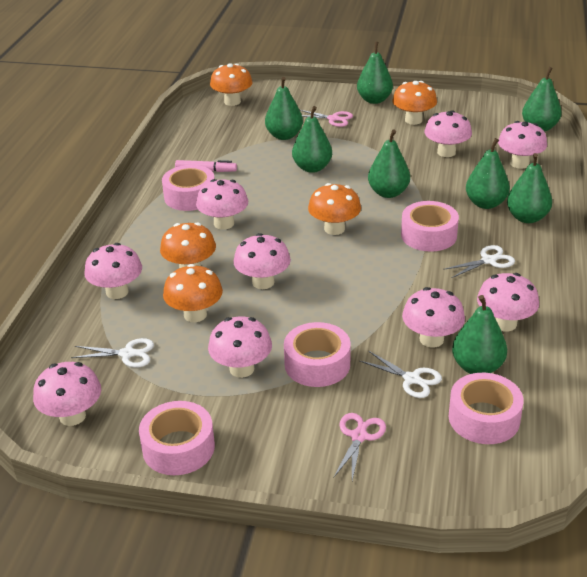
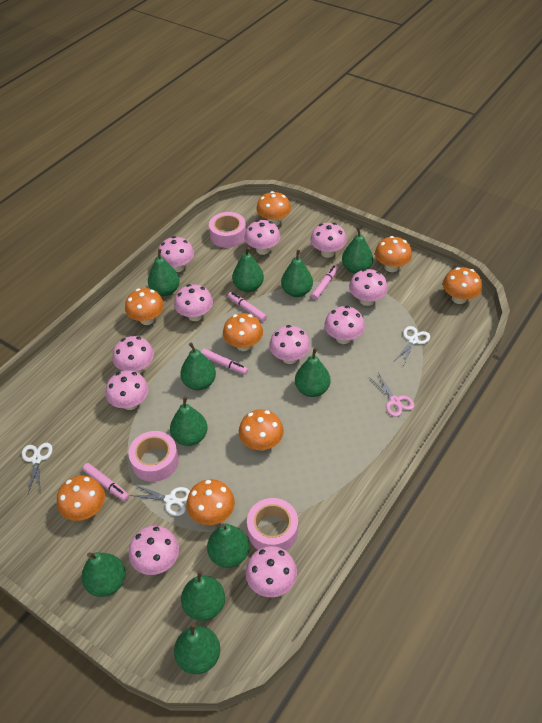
green pear: [265,77,303,140] [292,106,332,173] [357,42,393,104] [368,130,410,198] [452,295,507,374] [466,138,510,209] [507,153,552,223] [522,67,562,132] = 8 -> [82,552,125,597] [148,249,180,296] [170,396,208,446] [174,623,220,674] [180,342,216,390] [181,570,225,621] [207,523,249,568] [232,247,264,292] [281,250,313,297] [295,348,330,397] [342,227,373,274] = 11
orange mushroom: [160,222,216,268] [163,264,223,322] [210,63,253,106] [308,183,361,235] [392,81,437,125] = 5 -> [57,475,105,521] [125,288,164,325] [187,479,235,525] [223,313,263,351] [239,409,284,451] [256,191,291,226] [375,236,412,272] [443,267,482,304] = 8
pink marker: [175,160,237,172] = 1 -> [82,463,129,501] [201,348,248,375] [228,292,267,322] [311,265,338,300] = 4
pink mushroom: [33,362,101,426] [84,243,142,299] [196,179,248,230] [208,317,272,378] [234,233,291,289] [402,287,465,348] [424,110,472,157] [477,273,539,332] [498,121,547,169] = 9 -> [106,370,149,410] [113,336,154,374] [129,526,179,575] [159,236,194,272] [174,284,213,321] [245,220,280,255] [245,546,297,597] [269,325,310,364] [310,223,347,258] [324,306,365,344] [349,269,388,306] = 11
pink scissors: [300,110,353,127] [333,413,386,481] = 2 -> [369,373,415,417] = 1
pink tape: [139,401,215,475] [162,165,215,211] [284,322,351,387] [401,201,459,252] [448,373,523,444] = 5 -> [128,431,179,482] [209,212,246,248] [247,498,298,551] = 3

